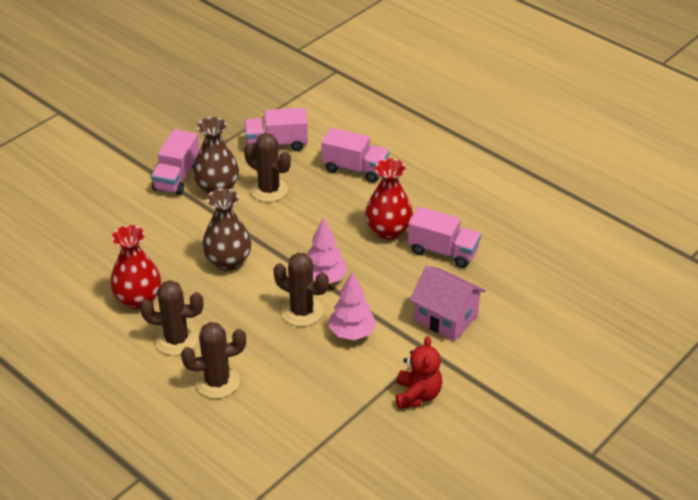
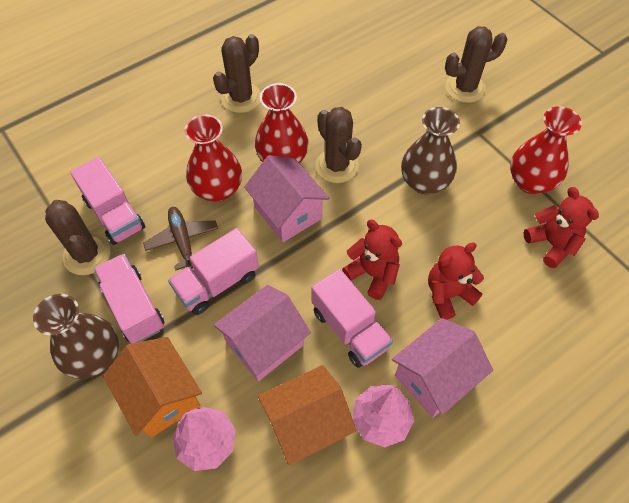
brown plane: none = 0 -> [143,207,218,271] = 1
orange house: none = 0 -> [103,337,202,438] [258,365,357,465] = 2
pink house: [410,266,486,341] = 1 -> [214,285,311,381] [244,155,330,242] [392,318,493,418] = 3
red teddy bear: [396,336,442,409] = 1 -> [342,220,402,300] [428,242,484,320] [523,187,599,268] = 3
red vase: [110,225,161,309] [365,159,413,240] = 2 -> [184,114,242,202] [255,83,309,163] [510,106,582,194] = 3

